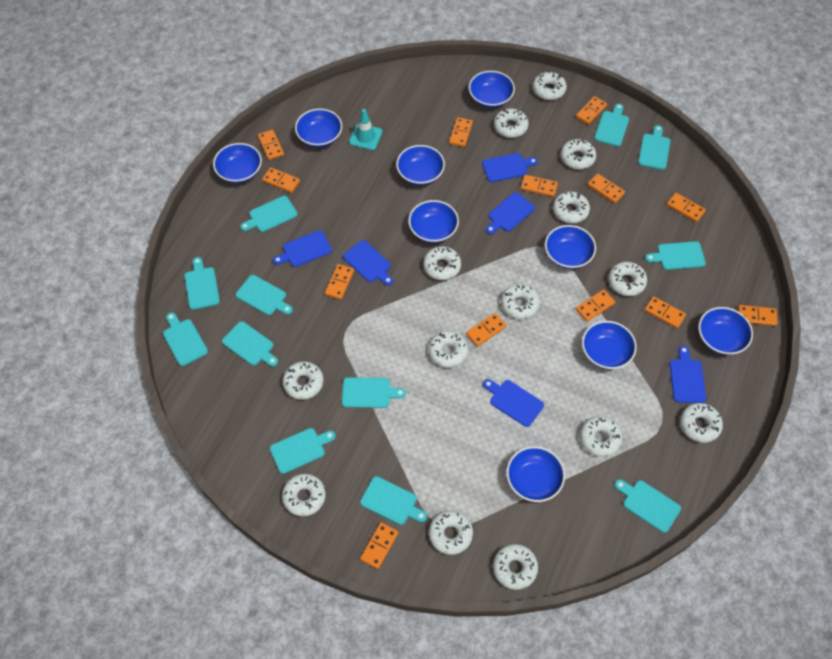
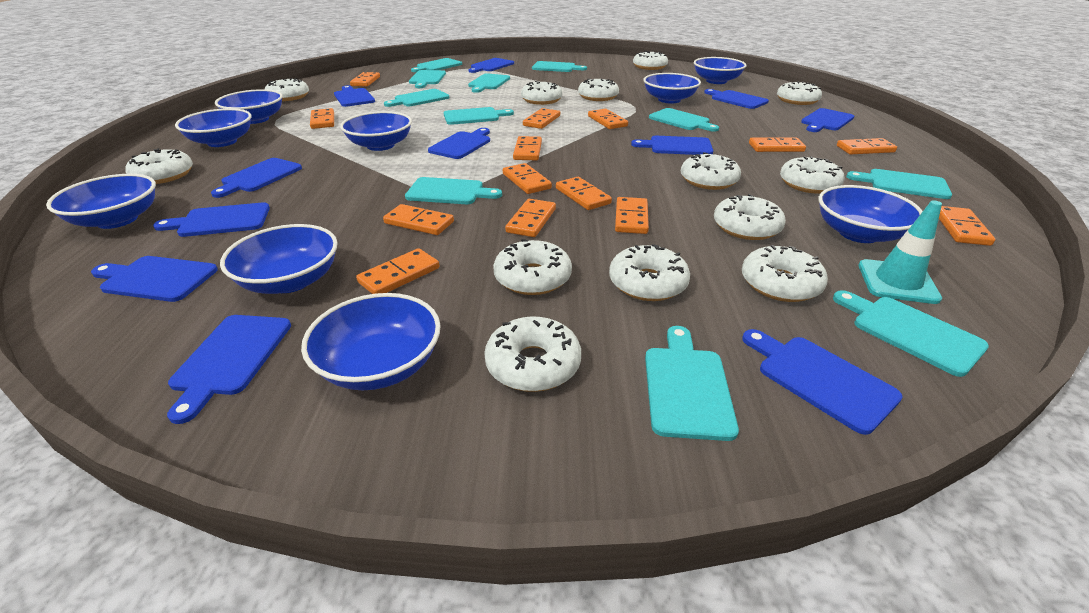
blue cutting board: [273,230,332,267] [343,240,393,286] [482,153,538,182] [483,379,544,427] [486,192,535,234] [670,346,706,403] = 6 -> [91,256,218,302] [153,202,270,237] [167,315,291,424] [211,158,302,198] [334,85,375,107] [428,128,490,159] [469,58,514,73] [631,136,713,155] [704,89,769,109] [742,329,903,435] [801,108,854,132] = 11
orange domino: [258,130,284,160] [262,167,300,193] [325,264,354,300] [360,522,399,569] [449,117,473,147] [466,313,506,347] [521,175,558,197] [576,96,607,125] [576,289,615,322] [587,174,625,203] [644,296,686,329] [667,193,706,222] [738,305,778,326] = 13 -> [310,108,334,129] [350,72,380,86] [356,248,439,294] [383,204,454,235] [503,163,552,194] [505,199,556,237] [513,136,542,160] [523,108,560,129] [556,177,612,210] [588,109,628,129] [615,197,649,234] [749,138,806,152] [837,138,897,154] [939,206,996,246] = 14
turquoise cutting board: [163,312,208,366] [185,257,220,310] [222,321,278,367] [236,275,293,315] [240,196,298,232] [270,428,336,474] [342,377,406,408] [360,476,427,525] [594,104,629,147] [614,479,681,533] [638,125,670,170] [645,241,706,270] = 12 -> [384,89,449,107] [405,177,502,204] [409,70,446,88] [411,58,462,72] [444,107,514,125] [468,73,510,93] [532,61,587,72] [645,326,739,441] [649,108,719,132] [833,290,989,377] [846,169,952,199] = 11
white donut: [282,474,326,516] [283,361,324,400] [423,246,461,280] [428,331,468,368] [429,510,473,555] [493,544,538,590] [494,108,529,138] [501,284,540,319] [533,71,567,100] [553,191,590,223] [561,139,596,169] [580,416,622,457] [608,262,647,296] [680,403,723,443] = 14 -> [125,148,193,184] [265,78,309,101] [484,317,581,392] [493,239,572,295] [521,81,562,105] [578,79,619,101] [609,244,690,301] [633,51,668,70] [681,152,741,190] [714,194,786,240] [742,245,828,302] [777,81,822,105] [780,156,844,194] = 13

